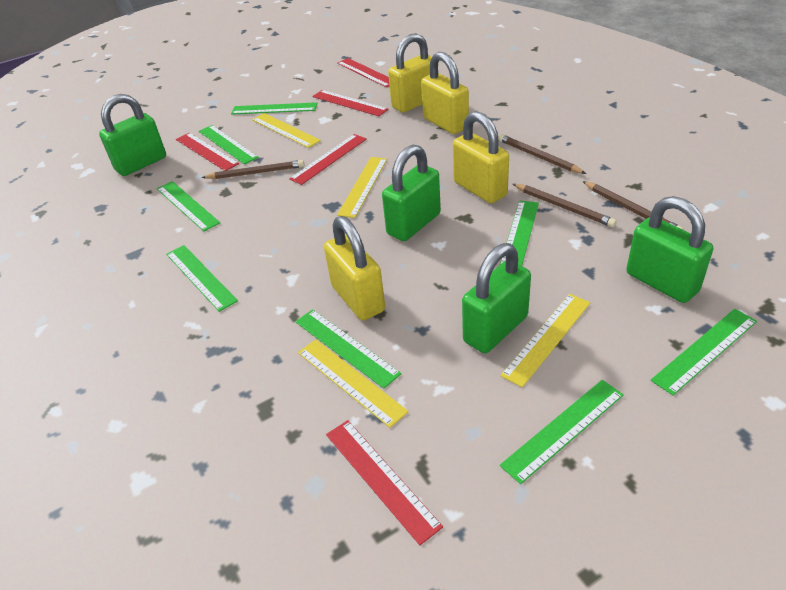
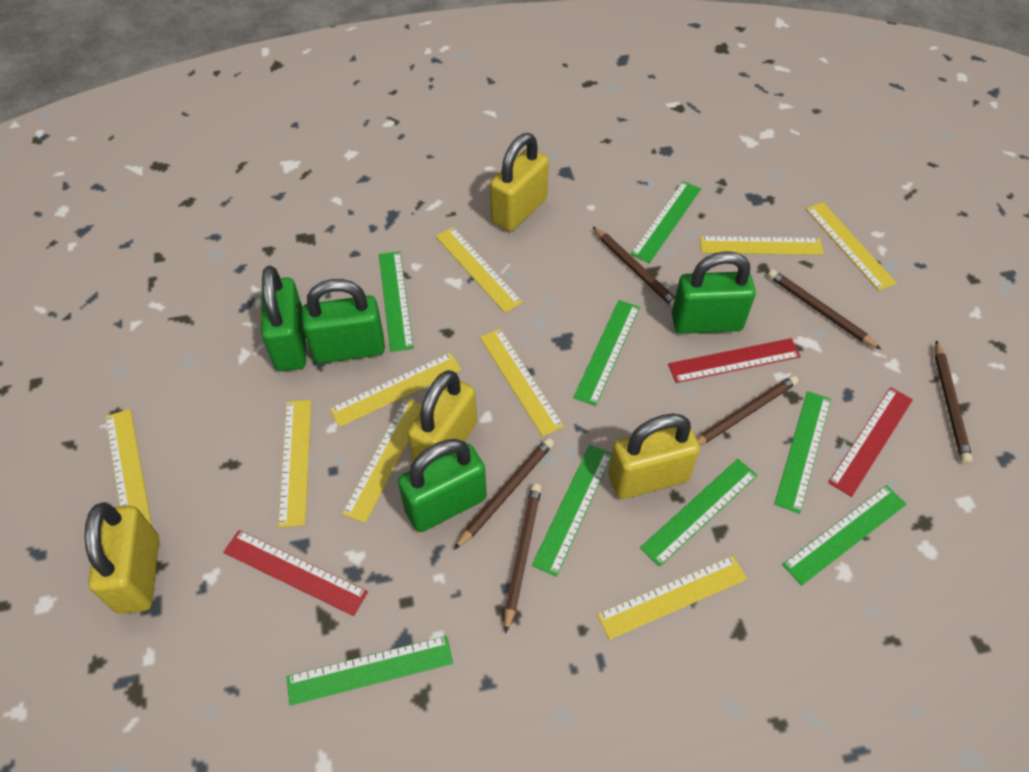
brown pencil: [201,160,304,179] [498,134,586,174] [513,184,617,227] [582,181,683,230] = 4 -> [454,438,554,550] [504,483,542,634] [593,227,675,308] [696,375,798,446] [768,269,881,349] [935,340,972,463] = 6
red ruler: [176,133,239,171] [289,134,367,185] [312,90,389,116] [326,420,443,545] [337,58,389,88] = 5 -> [223,530,368,616] [668,338,801,383] [828,387,913,497] = 3
yellow ruler: [252,113,321,148] [298,339,409,428] [337,157,387,218] [500,294,590,387] = 4 -> [105,409,152,526] [278,400,311,527] [330,353,462,427] [342,398,422,523] [435,227,523,313] [480,329,564,437] [597,555,747,640] [700,236,824,255] [806,202,897,291] = 9

